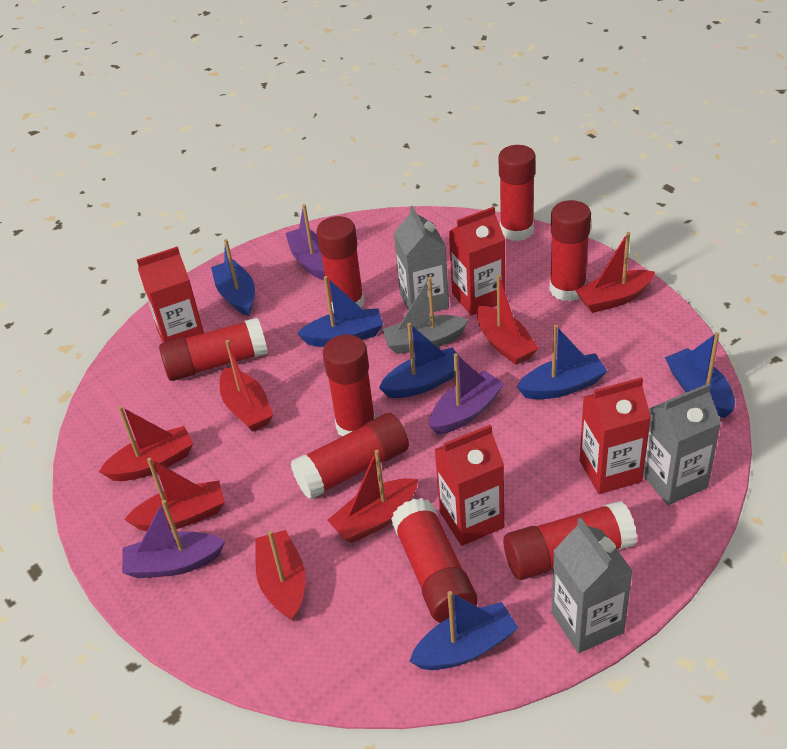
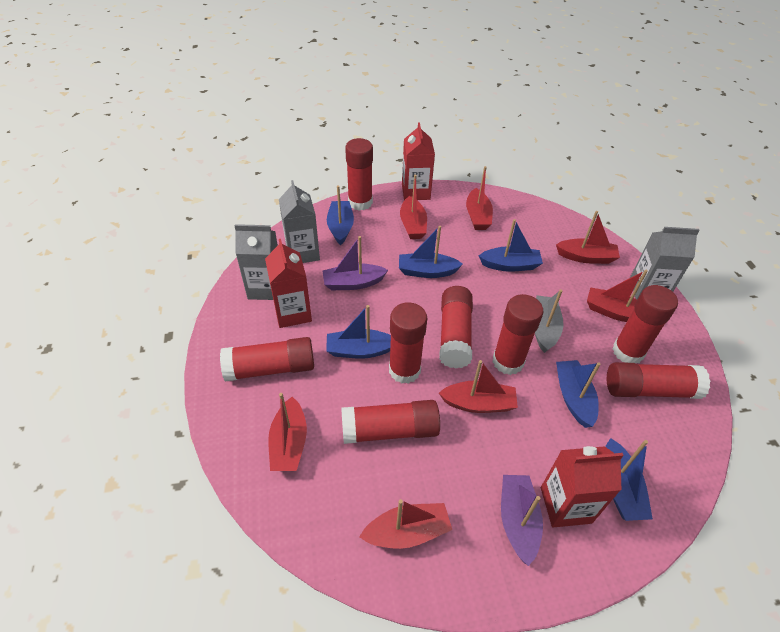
purple boat: [122,500,225,578] [285,204,325,280] [430,353,505,434] = 3 -> [322,236,388,290] [501,475,543,566] = 2
red carton: [137,246,204,343] [434,424,504,546] [449,207,505,316] [580,377,651,494] = 4 -> [265,239,312,328] [402,123,435,200] [541,446,624,528] = 3

